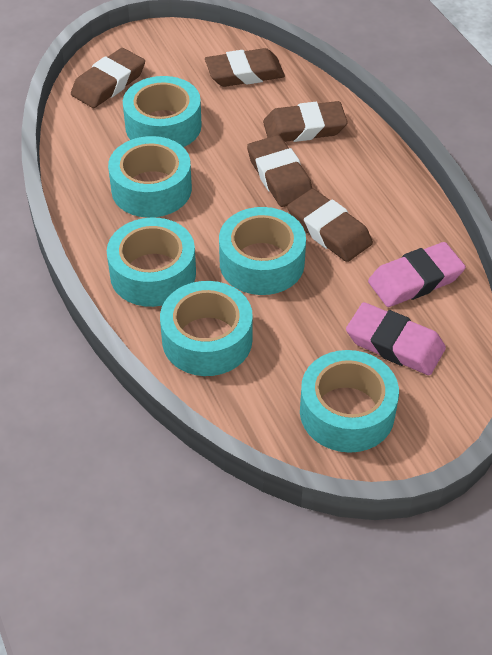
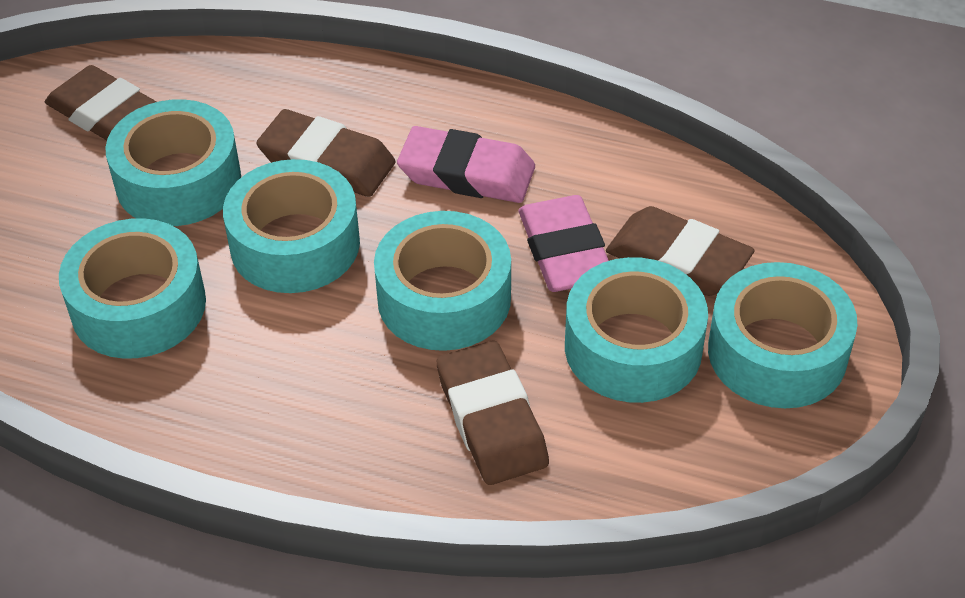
brown eraser: [71,48,145,108] [205,48,285,87] [247,135,313,207] [263,101,348,142] [287,189,373,262] = 5 -> [45,65,157,141] [256,109,395,197] [437,340,549,485] [606,206,755,296] = 4

